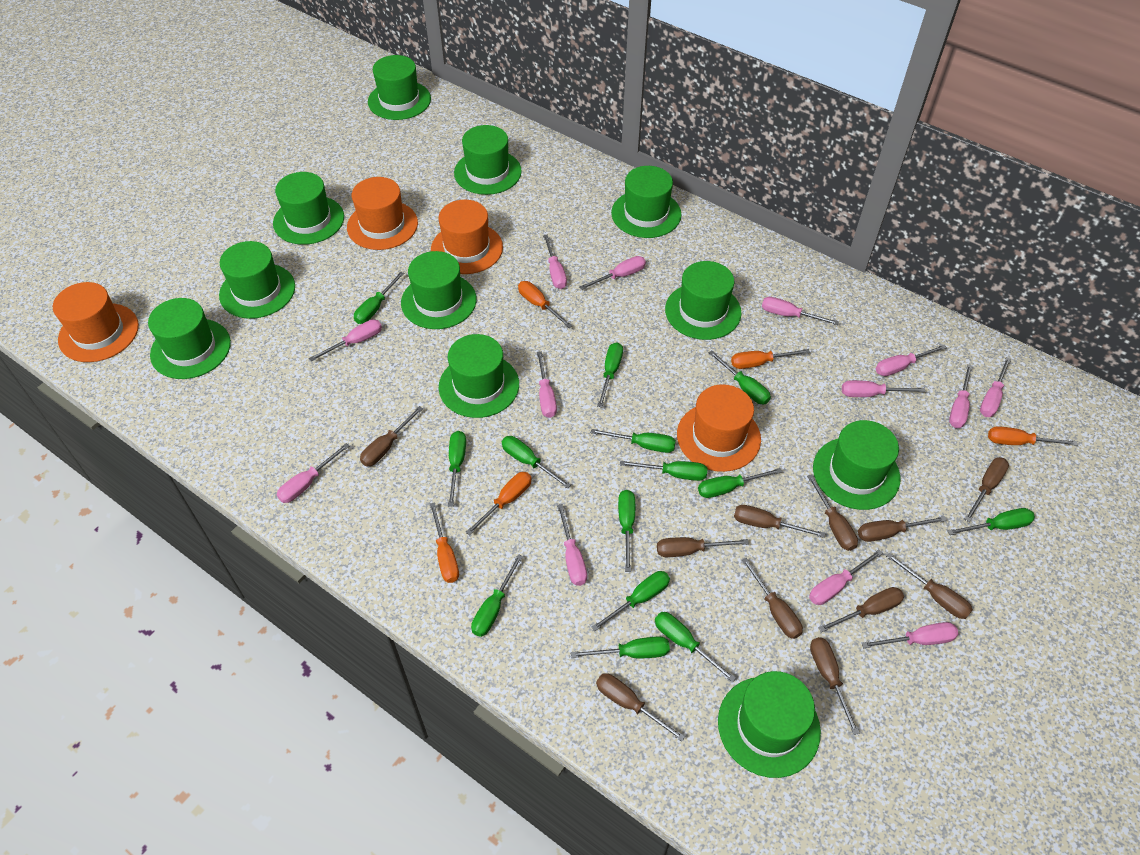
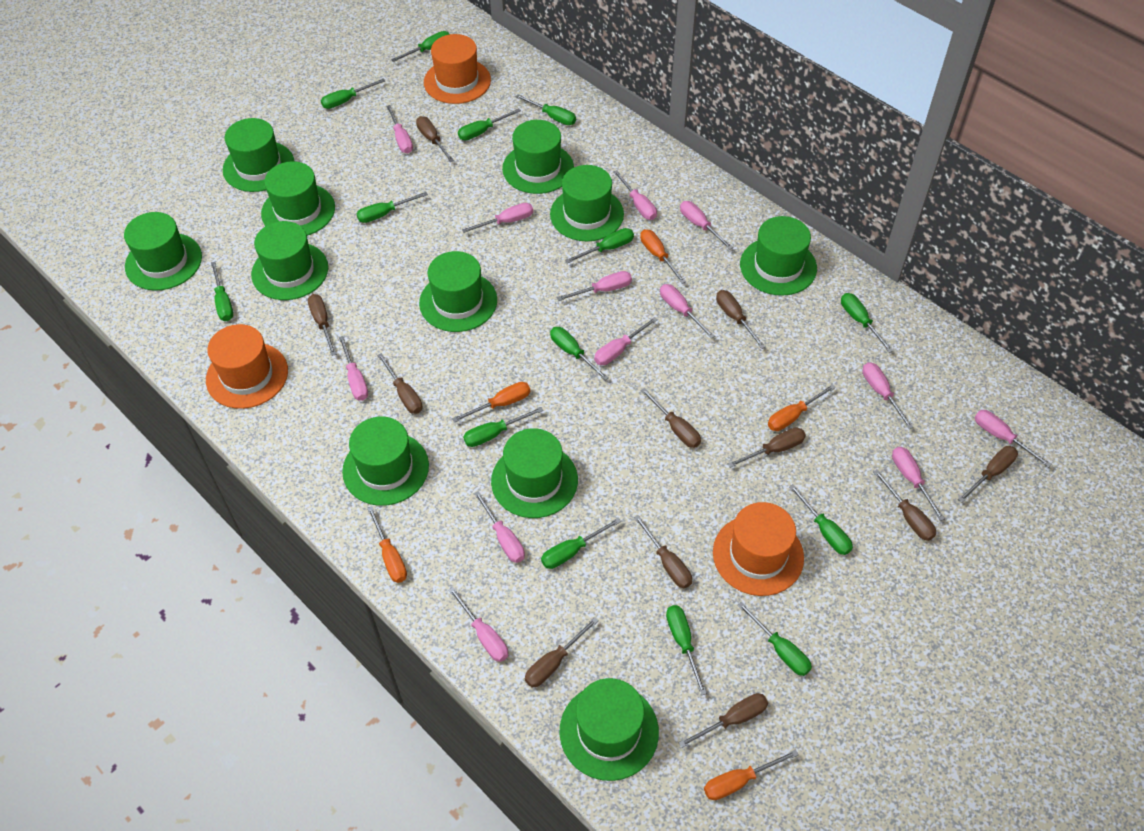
orange hat: [53,282,139,362] [347,177,418,250] [431,200,503,274] [677,384,761,472] = 4 -> [206,324,288,409] [424,34,491,104] [713,502,804,596] = 3

